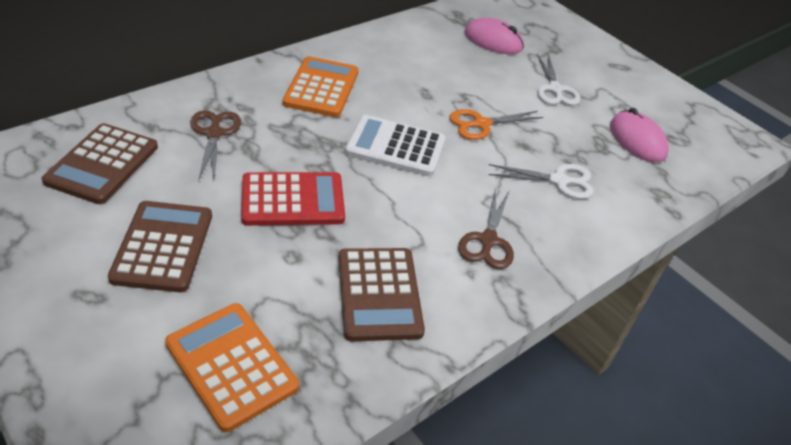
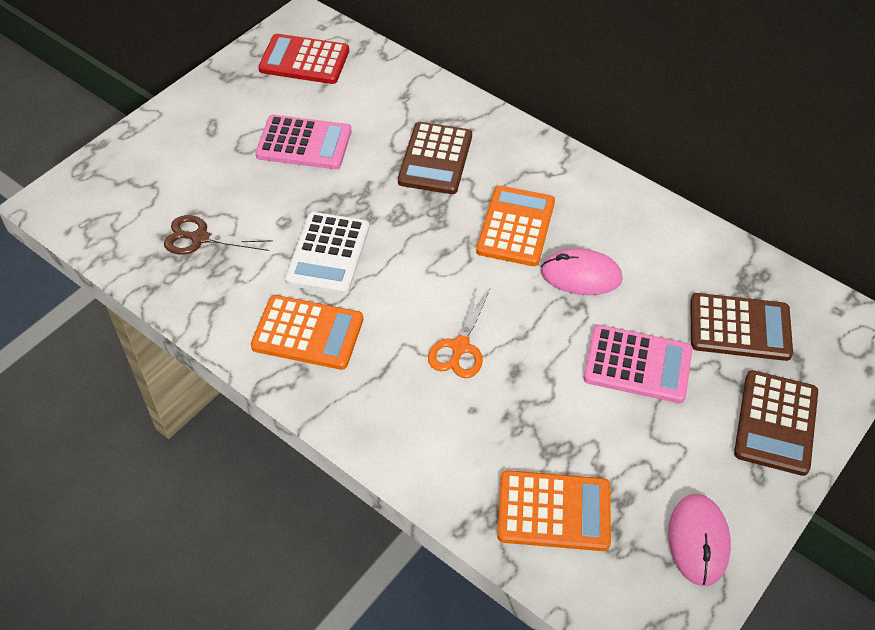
brown scissors: [190,111,241,180] [458,187,514,269] = 2 -> [164,215,273,255] = 1
orange calculator: [165,303,299,432] [283,56,358,117] = 2 -> [251,295,363,370] [476,185,555,266] [497,470,611,551] = 3
pink calculator: none = 0 -> [255,115,351,169] [583,325,693,403] = 2
white scissors: [489,164,594,199] [537,54,580,105] = 2 -> none = 0

